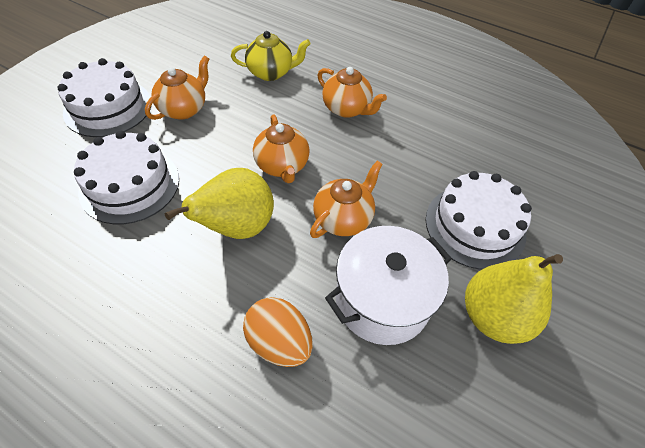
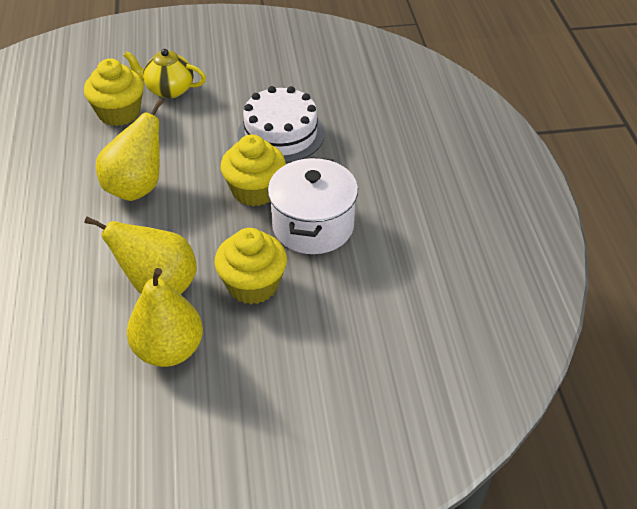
orange egg: [243,297,313,367] = 1 -> none = 0
orange teapot: [145,56,209,120] [253,115,310,183] [310,161,383,238] [317,67,387,118] = 4 -> none = 0
white cake: [58,58,151,137] [74,130,179,224] [426,171,532,270] = 3 -> [237,86,325,163] = 1
yellow cupcake: none = 0 -> [84,58,144,126] [215,228,287,304] [221,134,286,206] = 3
yellow pear: [165,168,274,239] [465,254,563,344] = 2 -> [84,217,197,294] [96,98,164,201] [127,268,203,367] = 3

